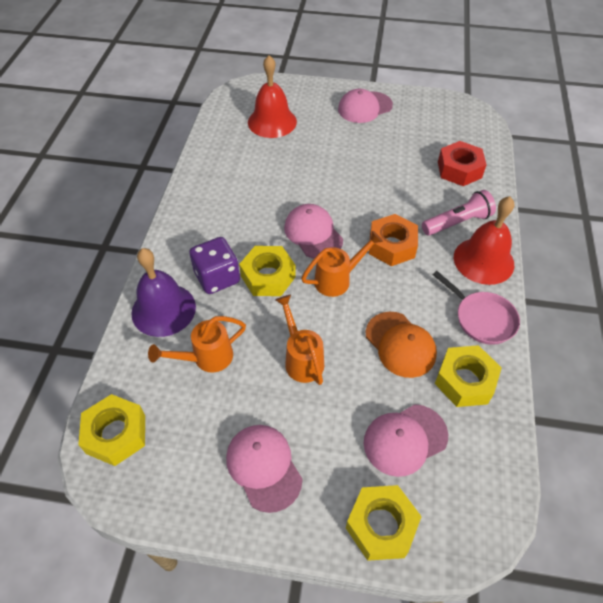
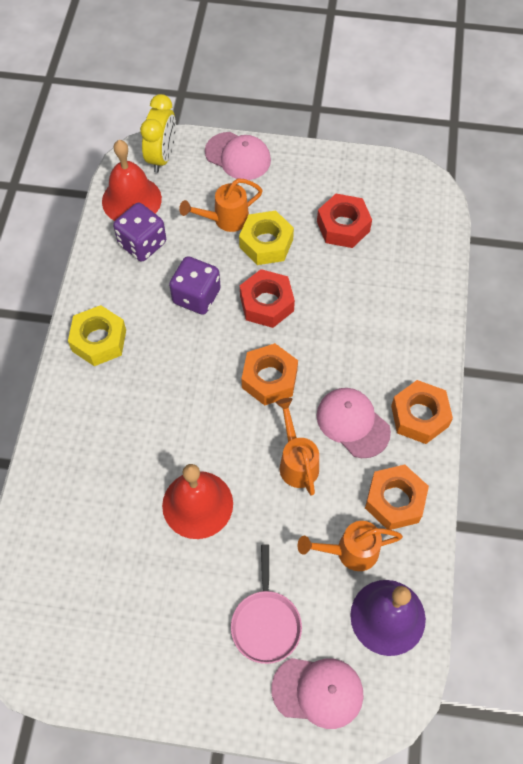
orange cap: [366,312,437,378] = 1 -> none = 0
orange nut: [369,214,418,266] = 1 -> [241,343,298,406] [365,464,429,530] [391,380,453,444] = 3
pink cap: [226,425,303,513] [284,204,343,259] [338,89,393,123] [364,404,448,477] = 4 -> [205,132,271,180] [271,658,363,729] [317,388,391,458] = 3
pink flashlight: [422,190,496,236] = 1 -> none = 0
purple dice: [189,237,240,294] = 1 -> [113,203,166,261] [169,256,221,315] = 2
red nut: [438,141,487,186] = 1 -> [240,269,295,328] [317,194,372,248] = 2
yellow clock: none = 0 -> [140,94,176,173] = 1
yellow nut: [78,394,145,466] [239,246,296,296] [346,485,422,561] [435,345,502,407] = 4 -> [68,305,126,366] [239,211,294,265] = 2

